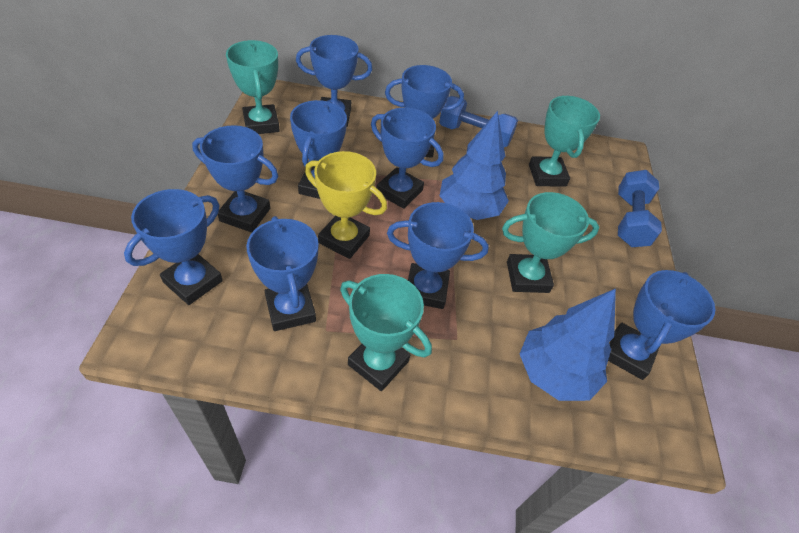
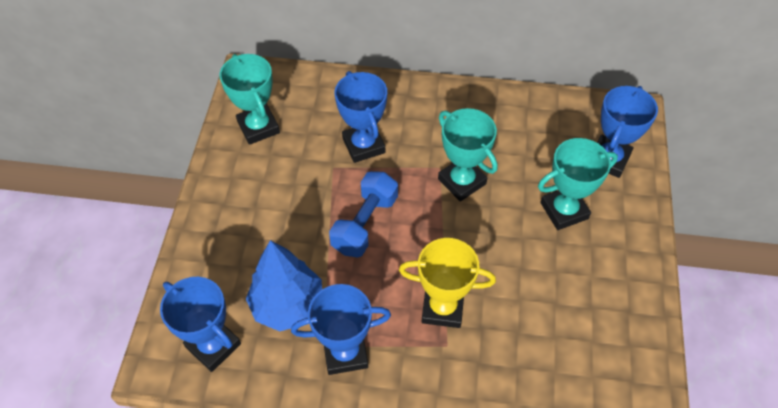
blue dumbbell: [439,96,518,147] [618,170,662,247] = 2 -> [329,171,398,258] = 1
blue tree: [439,111,509,220] [520,288,616,401] = 2 -> [246,240,322,331] = 1
blue trophy: [124,189,223,305] [192,125,278,233] [246,216,318,331] [290,100,347,199] [296,35,372,126] [371,107,444,209] [385,65,464,158] [387,202,489,309] [608,270,715,380] = 9 -> [160,277,241,372] [291,284,391,375] [335,71,387,163] [597,86,658,178] = 4
turquoise trophy: [226,40,280,134] [340,274,432,391] [502,192,599,293] [529,96,600,187] = 4 -> [220,54,280,145] [438,108,498,202] [538,138,618,230] = 3

